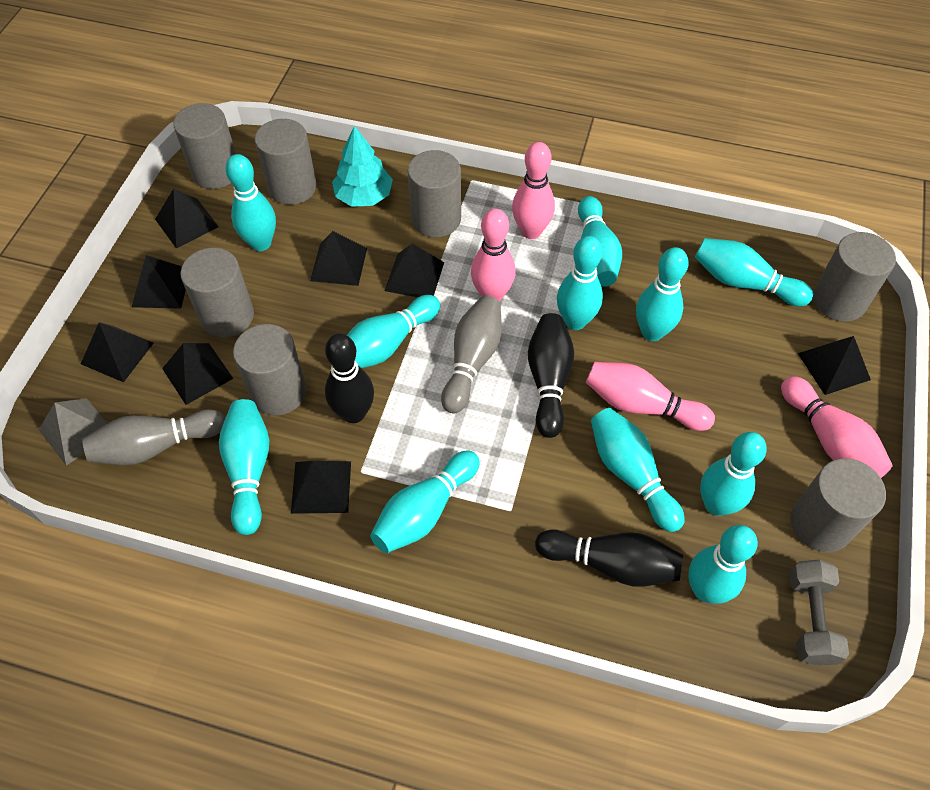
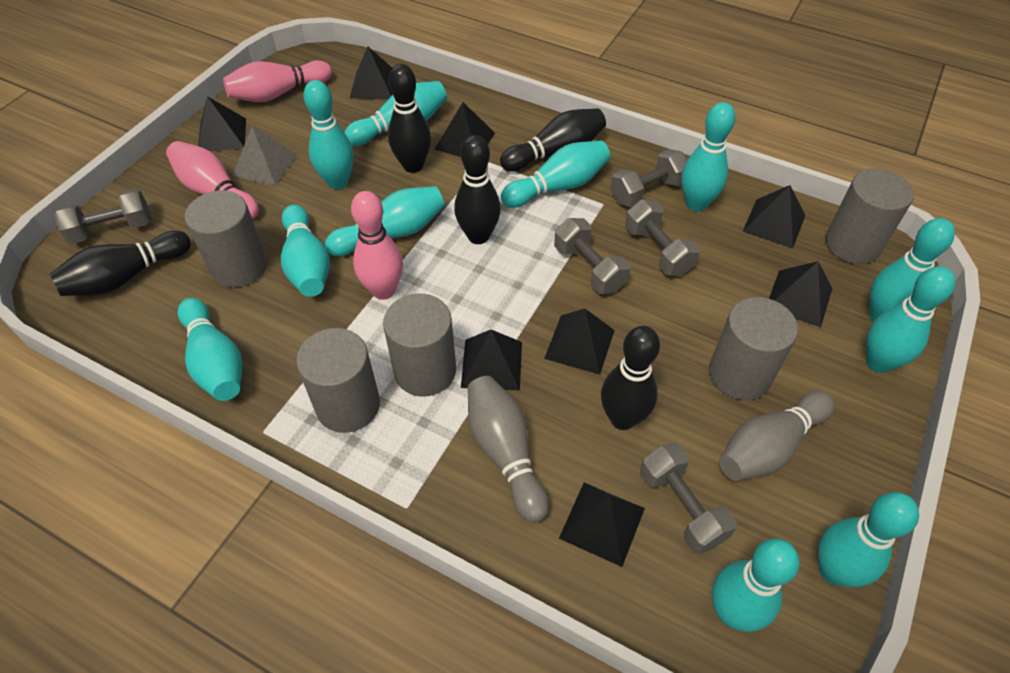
black bowling pin: [325,334,374,423] [528,313,574,438] [535,529,683,587] = 3 -> [50,231,191,296] [388,64,431,173] [454,135,501,244] [500,108,606,172] [601,326,660,430] = 5
grey cylinder: [174,103,236,189] [181,248,254,337] [233,324,307,416] [255,119,317,205] [408,150,461,237] [790,459,886,552] [813,232,896,322] = 7 -> [185,190,268,287] [296,328,380,433] [383,294,456,396] [709,297,798,400] [825,168,914,264] = 5
grey dumbbell: [789,560,849,666] = 1 -> [54,188,151,244] [554,218,630,294] [610,149,687,207] [625,199,700,276] [640,443,737,554] = 5
pink bowling pin: [471,209,515,302] [512,142,555,239] [586,362,715,431] [781,376,893,478] = 4 -> [166,141,259,219] [223,60,332,102] [351,191,403,300] = 3
turquoise tree: [332,126,393,207] = 1 -> none = 0

